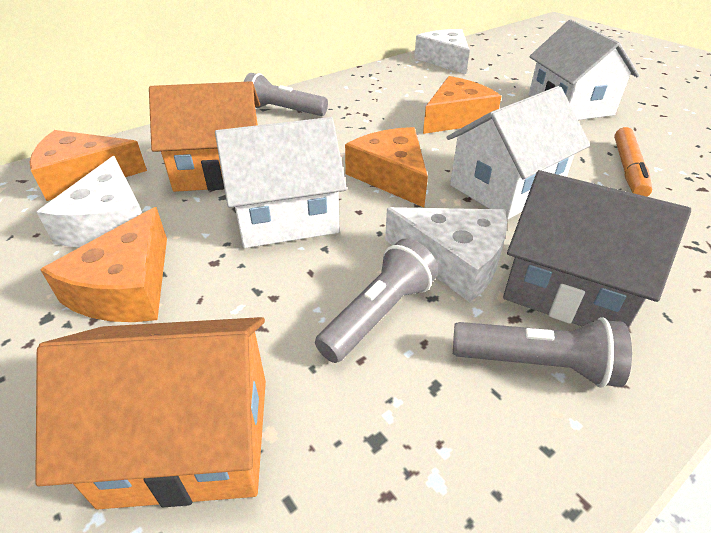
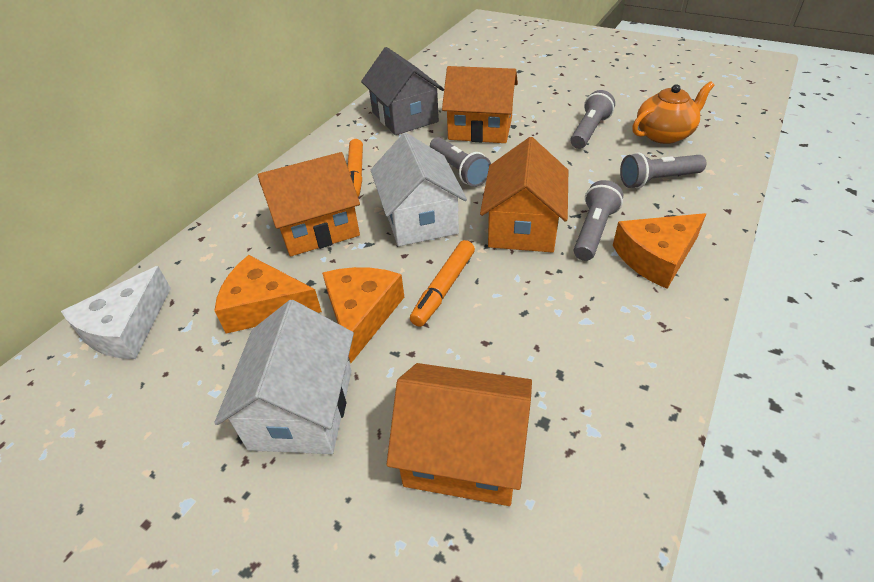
grey flashlight: [244,73,328,116] [315,239,438,363] [453,317,632,388] = 3 -> [430,137,491,187] [570,90,615,149] [574,180,623,261] [620,152,706,188] = 4
orange cheese: [29,130,147,201] [40,207,167,322] [345,127,428,207] [423,76,501,134] = 4 -> [215,255,322,334] [322,267,404,363] [613,213,706,289] = 3
orange house: [35,317,266,509] [149,81,260,192] = 2 -> [258,152,360,257] [386,363,532,506] [442,66,518,143] [480,137,568,253] = 4
orange marker: [614,127,652,197] = 1 -> [348,139,363,197] [410,240,475,327] = 2
orange teapot: none = 0 -> [632,81,714,144] = 1
white cheese: [37,156,142,247] [385,207,507,302] [414,29,470,74] = 3 -> [61,266,171,359] = 1
white house: [215,117,347,248] [447,86,590,219] [529,19,640,120] = 3 -> [214,300,354,454] [371,133,467,246] = 2

